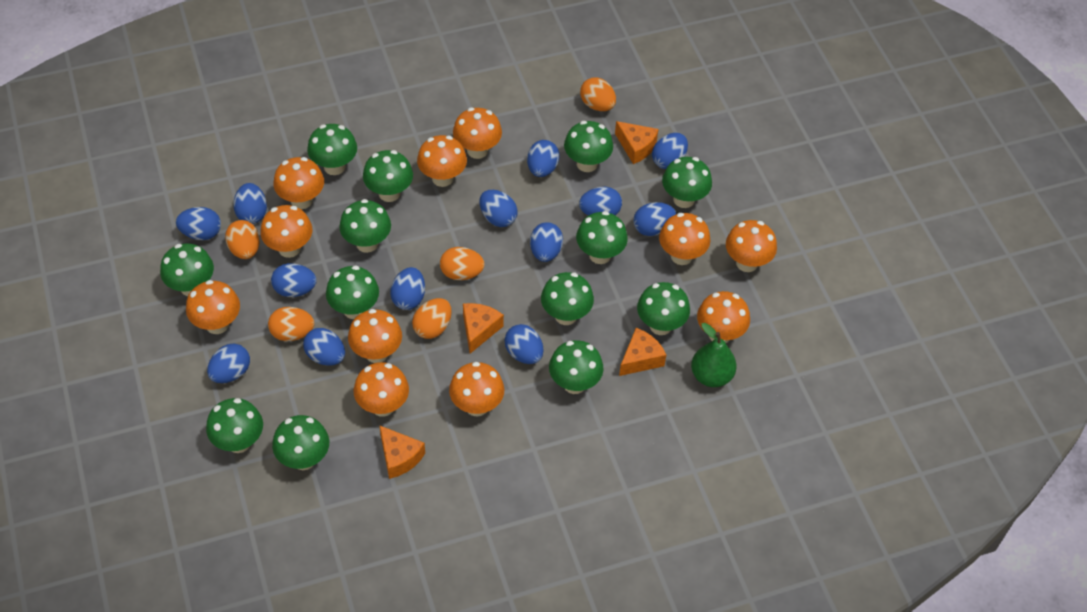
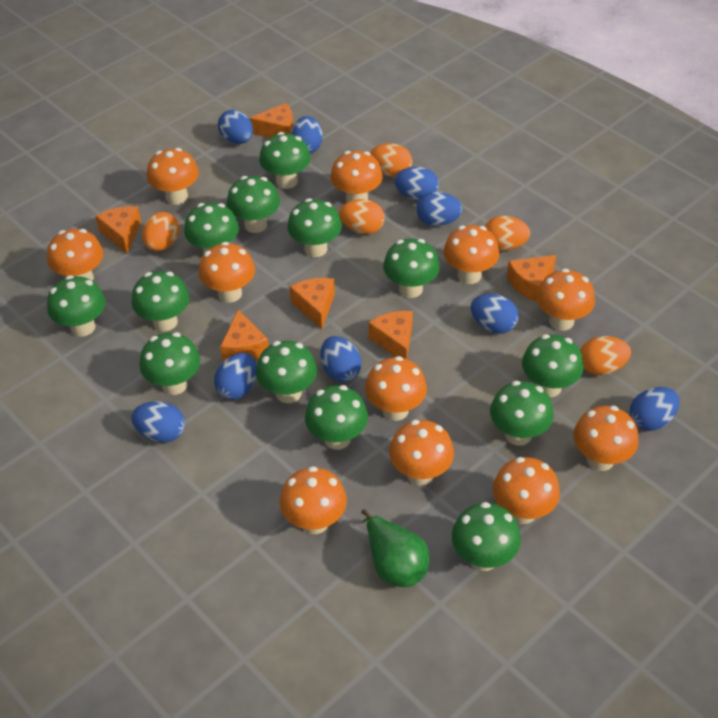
blue egg: [176,207,221,240] [207,344,250,383] [233,183,267,224] [271,263,317,297] [303,328,345,366] [390,267,425,310] [480,190,518,227] [505,324,543,364] [527,140,559,177] [530,222,563,262] [579,187,622,216] [633,202,676,236] [652,133,688,169] = 13 -> [131,401,185,443] [214,353,257,400] [218,110,253,144] [291,116,323,154] [320,336,362,382] [394,167,439,201] [416,192,462,226] [471,294,519,334] [630,387,680,431] = 9
orange cheese: [379,425,425,479] [463,303,504,354] [615,121,659,164] [619,328,666,376] = 4 -> [95,206,141,254] [220,310,269,362] [249,103,293,138] [289,278,335,329] [368,311,413,359] [507,255,556,302] = 6

